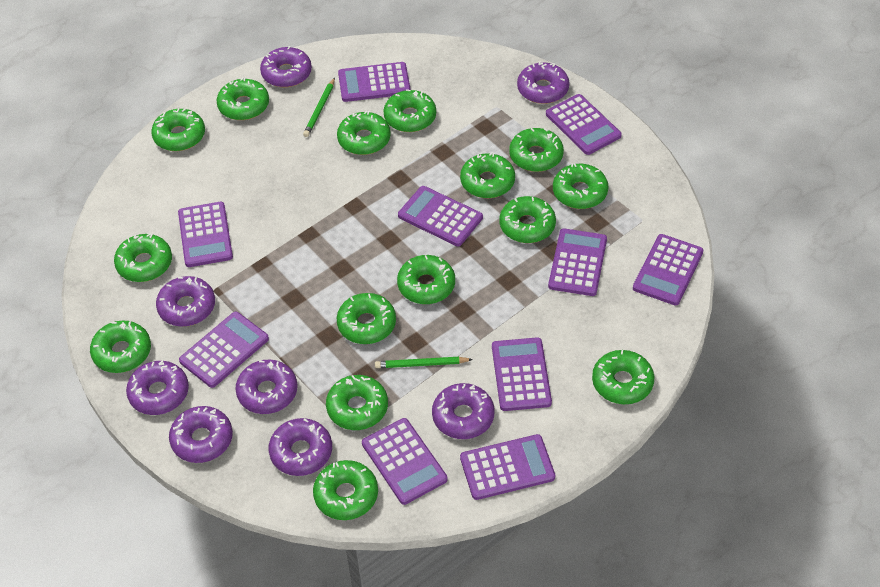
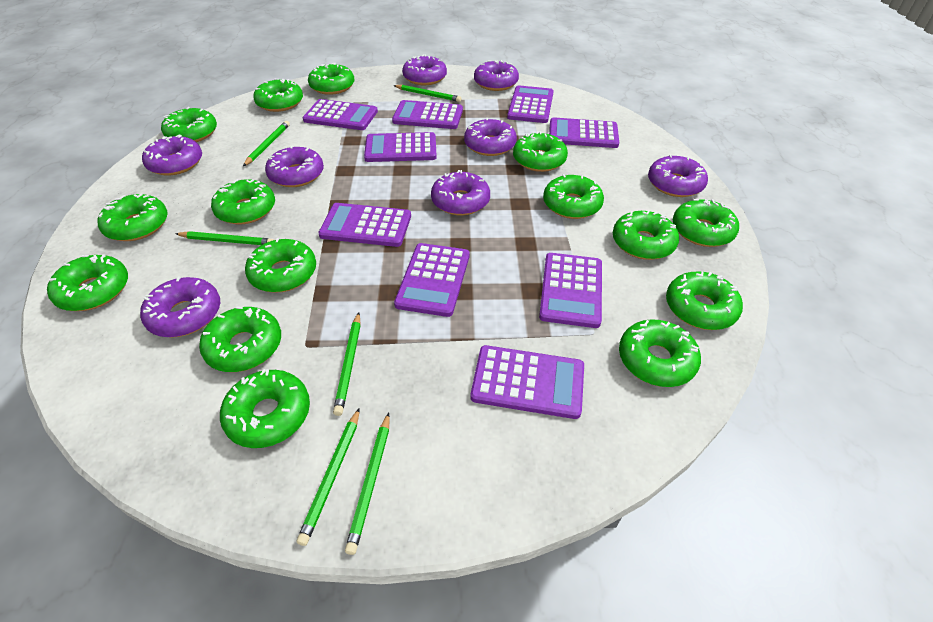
green pencil: [303,78,335,137] [375,357,473,368] = 2 -> [176,231,274,245] [243,121,290,166] [297,408,360,546] [333,312,361,416] [345,413,390,555] [393,85,461,102] = 6
purple calculator: [178,202,233,267] [179,312,269,388] [338,62,411,102] [362,418,447,505] [398,186,483,246] [460,434,555,500] [492,337,552,411] [546,94,622,155] [548,228,607,296] [633,234,703,306] = 10 -> [303,99,378,130] [318,203,411,247] [364,132,437,162] [392,100,463,129] [394,243,470,317] [471,345,584,419] [507,85,554,123] [539,253,602,328] [549,118,619,148] = 9

